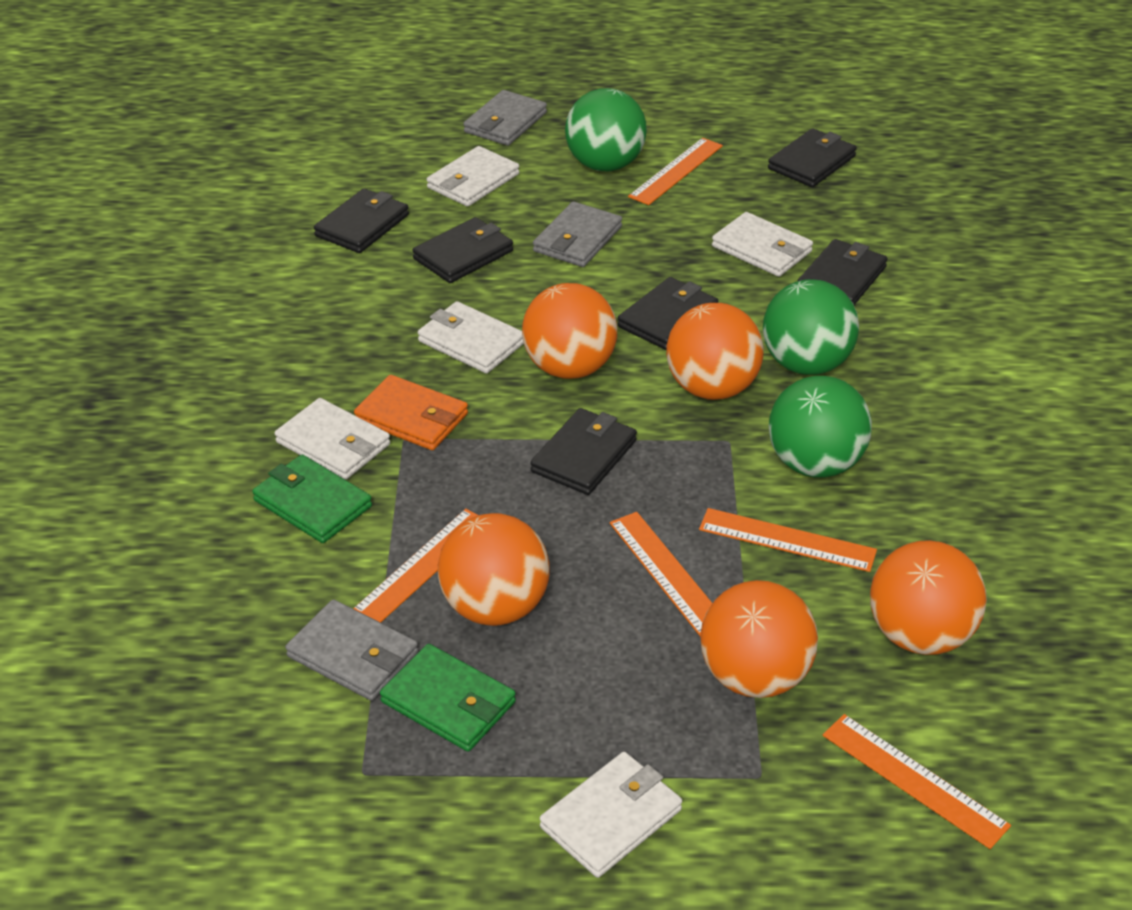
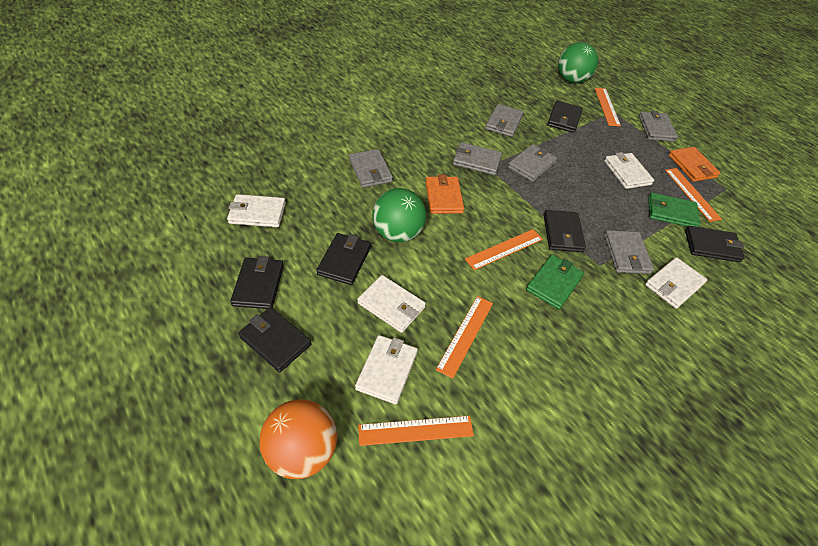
green ball: [565,88,647,171] [763,279,859,375] [769,376,872,478] = 3 -> [373,188,426,242] [558,42,598,83] = 2
grey wallet: [285,599,418,701] [463,90,547,146] [533,201,622,267] = 3 -> [349,149,393,188] [453,142,502,175] [485,104,524,137] [508,144,557,182] [604,230,654,274] [639,111,678,142] = 6
orange ball: [438,513,550,626] [522,283,617,379] [666,303,764,400] [700,580,818,698] [870,540,987,655] = 5 -> [259,399,337,479] = 1
orange wallet: [354,375,468,450] = 1 -> [426,175,464,214] [669,147,720,182] = 2

